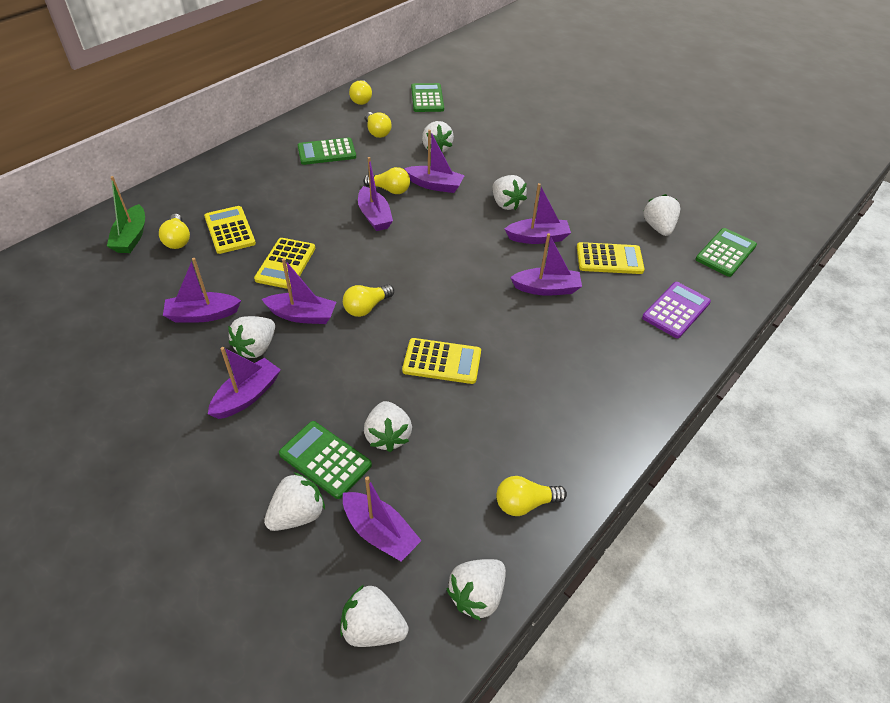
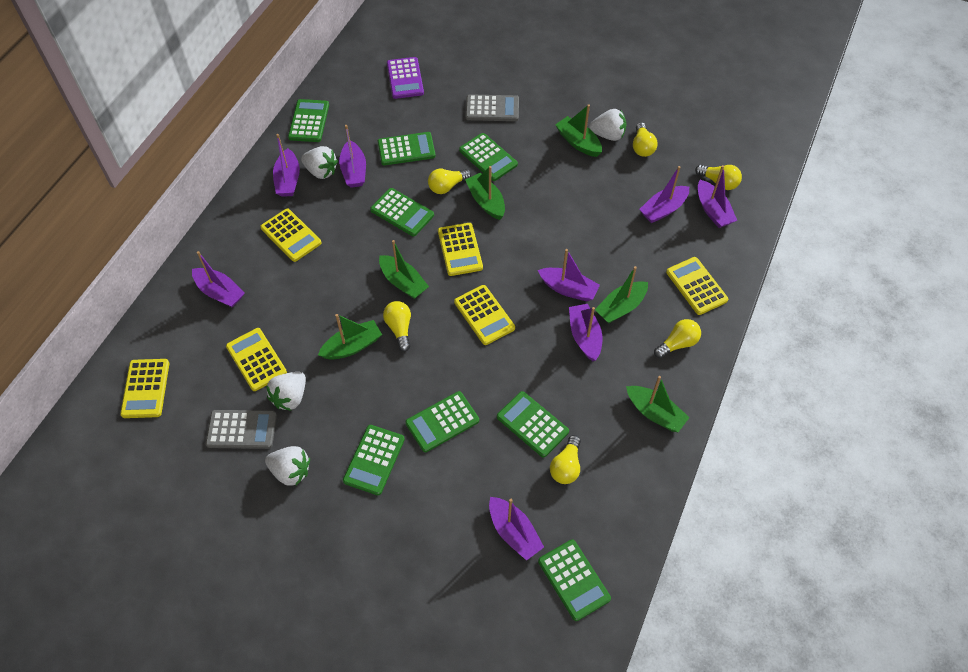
green boat: [107,176,145,253] = 1 -> [318,314,382,360] [379,240,429,299] [465,166,505,220] [555,104,602,157] [595,266,648,323] [626,376,690,432] = 6
green calculator: [279,421,372,499] [298,137,356,165] [411,83,444,112] [696,228,757,277] = 4 -> [288,99,329,142] [343,425,405,495] [370,188,434,237] [378,132,436,165] [405,391,479,452] [459,133,518,181] [497,391,569,457] [538,540,611,621] = 8
grey calculator: none = 0 -> [206,410,277,449] [466,94,519,121] = 2
white strawberry: [228,316,275,358] [264,472,325,531] [340,585,409,647] [364,401,412,452] [422,121,454,153] [447,559,506,621] [493,175,527,210] [643,194,680,236] = 8 -> [265,446,310,486] [266,372,306,411] [301,146,338,179] [589,109,626,141] = 4
yellow calculator: [204,206,256,254] [254,238,315,289] [402,338,481,384] [577,242,645,274] = 4 -> [120,359,170,418] [226,328,287,391] [260,208,321,262] [438,223,483,276] [454,285,515,345] [666,257,728,315] = 6

